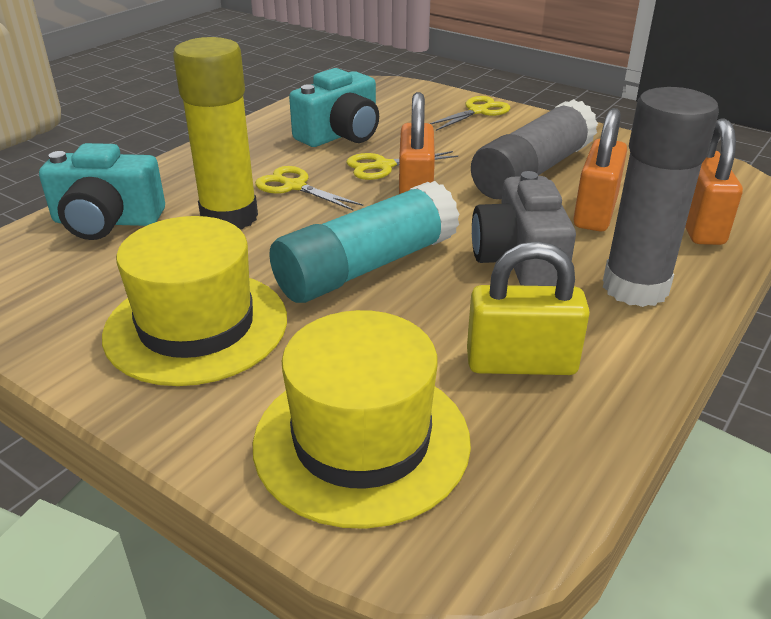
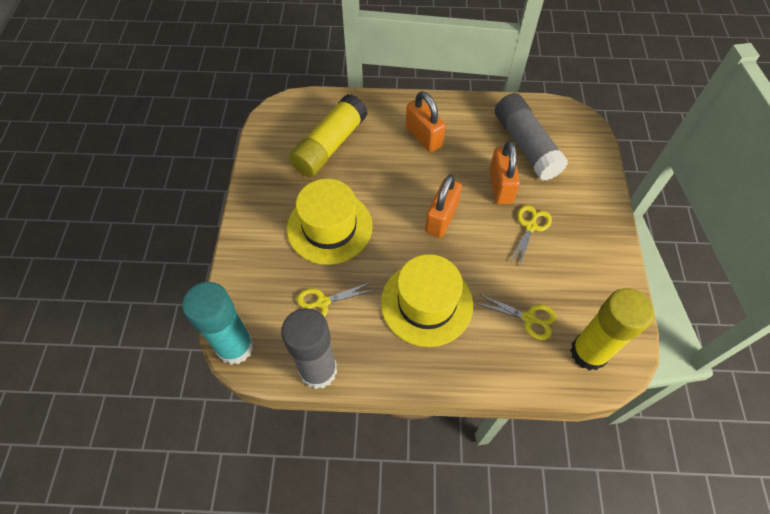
grey camera: [472,171,576,286] = 1 -> none = 0
turquoise camera: [39,143,165,240] [289,68,379,147] = 2 -> none = 0
yellow glue stick: [173,37,258,230] = 1 -> [289,94,368,177] [570,288,654,371] = 2
yellow padlock: [467,241,590,375] = 1 -> none = 0

